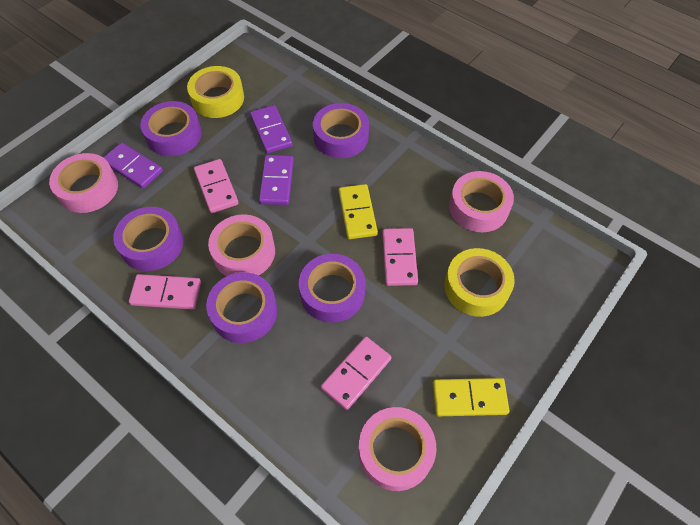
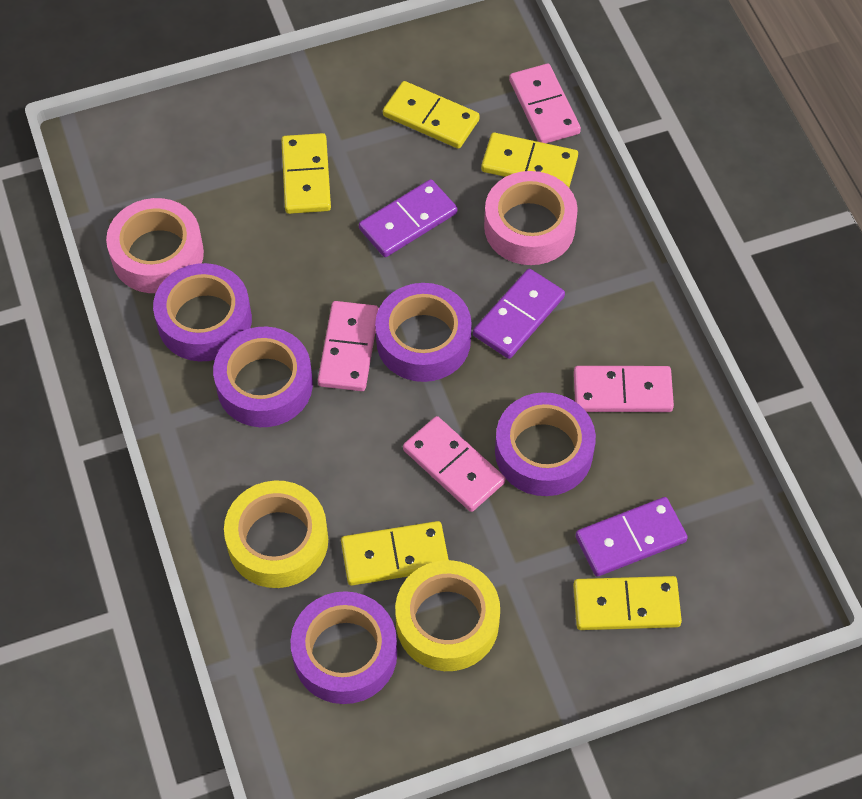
pink tape: [49,153,118,213] [208,214,275,276] [358,407,436,491] [449,171,514,232] = 4 -> [106,198,204,293] [484,171,578,265] = 2
yellow domino: [339,184,378,239] [432,378,509,416] = 2 -> [281,133,331,214] [341,521,449,586] [383,81,480,149] [481,133,578,187] [573,576,682,630] = 5

